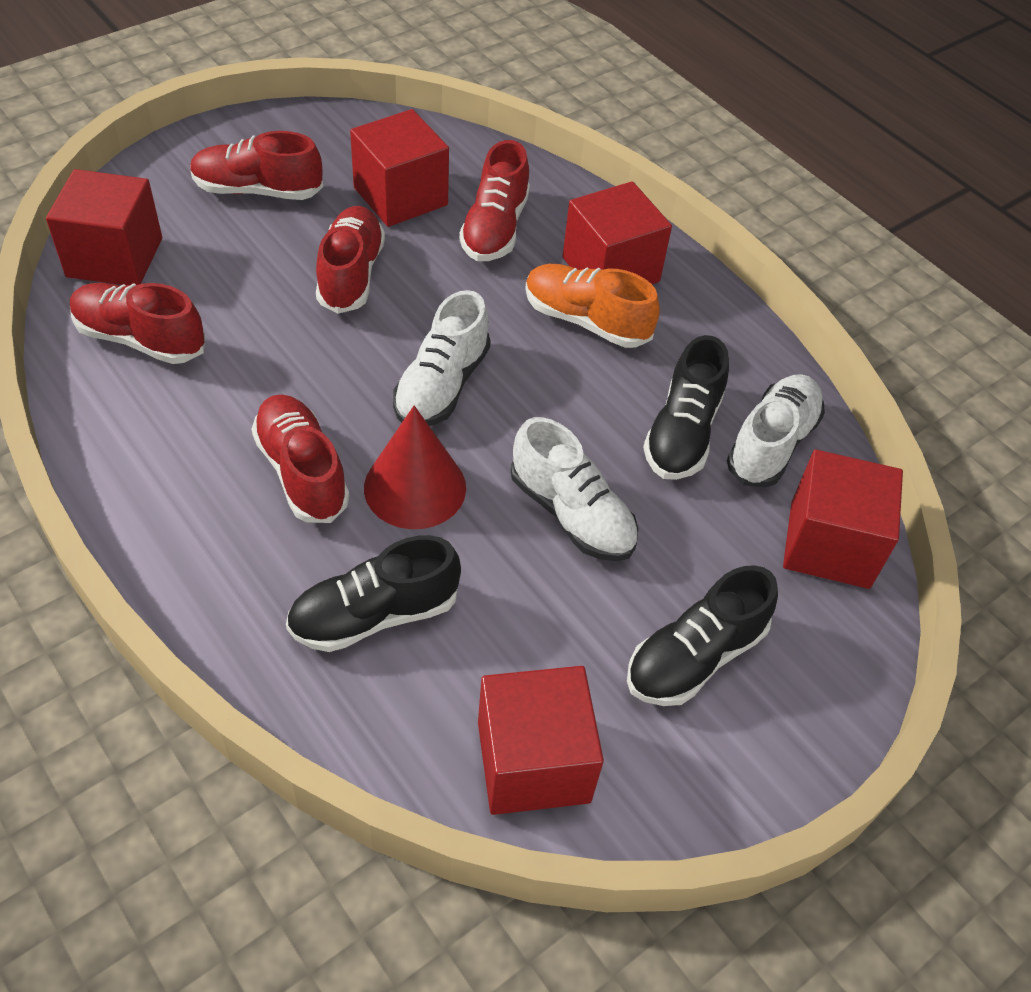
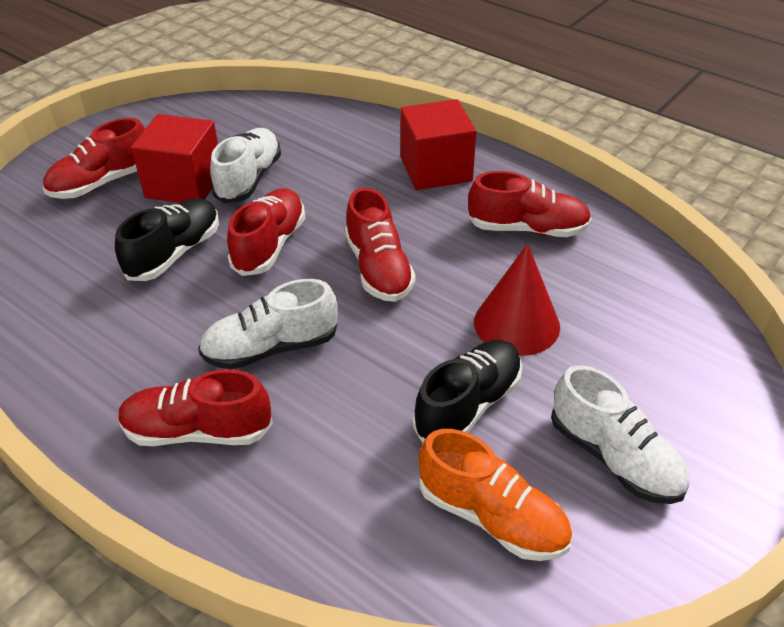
black shoe: [286,535,461,652] [627,565,778,706] [643,335,729,480] = 3 -> [115,198,219,281] [413,340,522,443] = 2
red cube: [46,169,162,285] [350,109,449,227] [478,666,604,815] [563,181,672,284] [783,449,903,589] = 5 -> [131,114,218,203] [400,99,476,190] = 2

